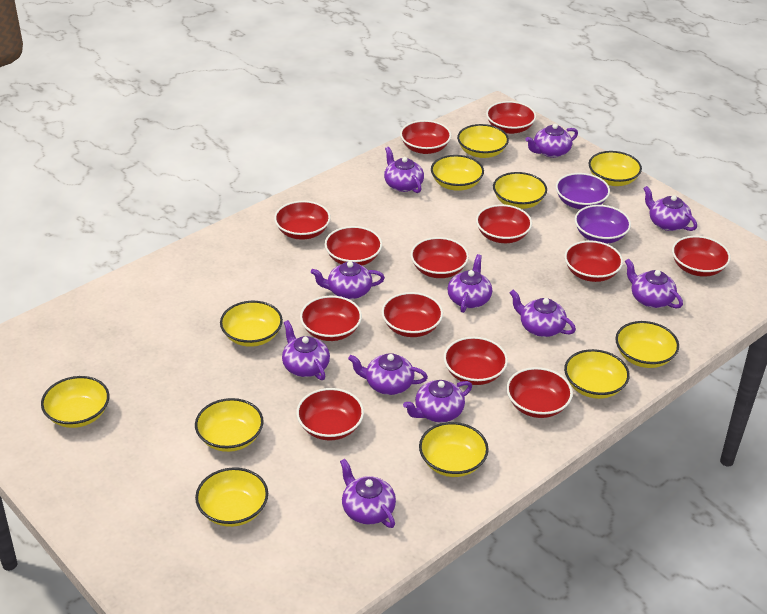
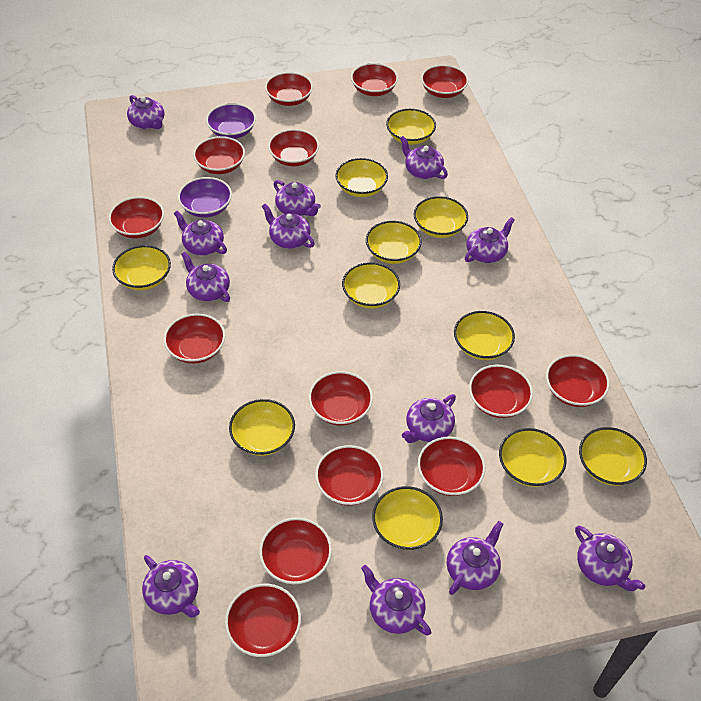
purple teapot: [282,320,330,380] [311,261,385,299] [340,459,396,528] [348,353,428,395] [384,147,424,193] [403,380,472,422] [447,254,492,313] [510,290,576,337] [525,124,578,158] [625,259,683,309] [643,186,697,231] = 11 -> [127,95,164,129] [142,555,200,618] [174,211,227,256] [181,252,230,302] [262,204,314,249] [273,180,321,216] [361,565,431,636] [400,136,448,179] [402,394,456,443] [447,521,503,595] [465,217,515,263] [575,526,645,591] = 12
red bowl: [274,201,331,240] [296,388,364,440] [300,296,362,341] [324,226,382,266] [381,292,443,337] [400,120,451,154] [410,237,469,278] [444,337,508,385] [476,204,532,243] [486,101,536,134] [506,367,573,418] [564,240,623,282] [672,236,731,277] = 13 -> [109,197,164,238] [164,313,225,364] [193,136,245,174] [225,584,301,657] [259,517,332,584] [265,72,313,106] [268,129,319,166] [309,371,373,426] [315,445,384,506] [351,63,398,96] [418,436,485,496] [421,65,468,98] [469,365,533,418] [546,354,610,407] = 14

